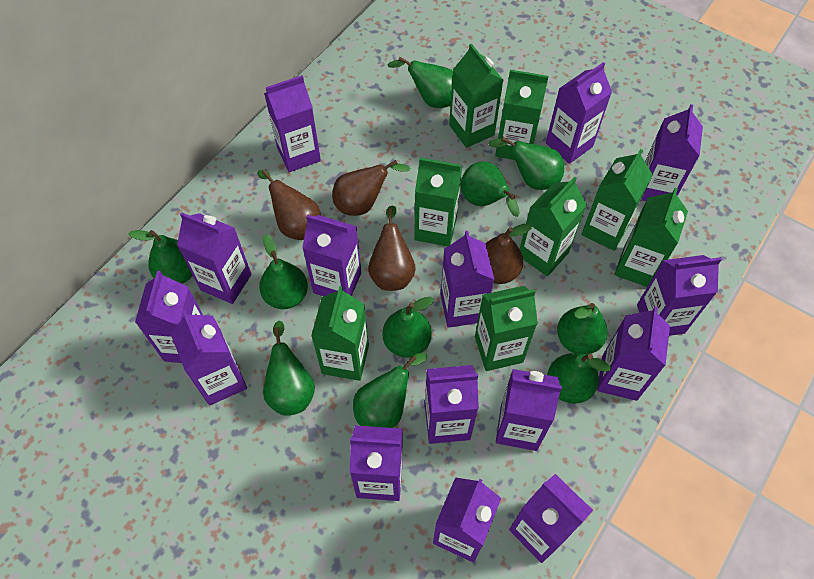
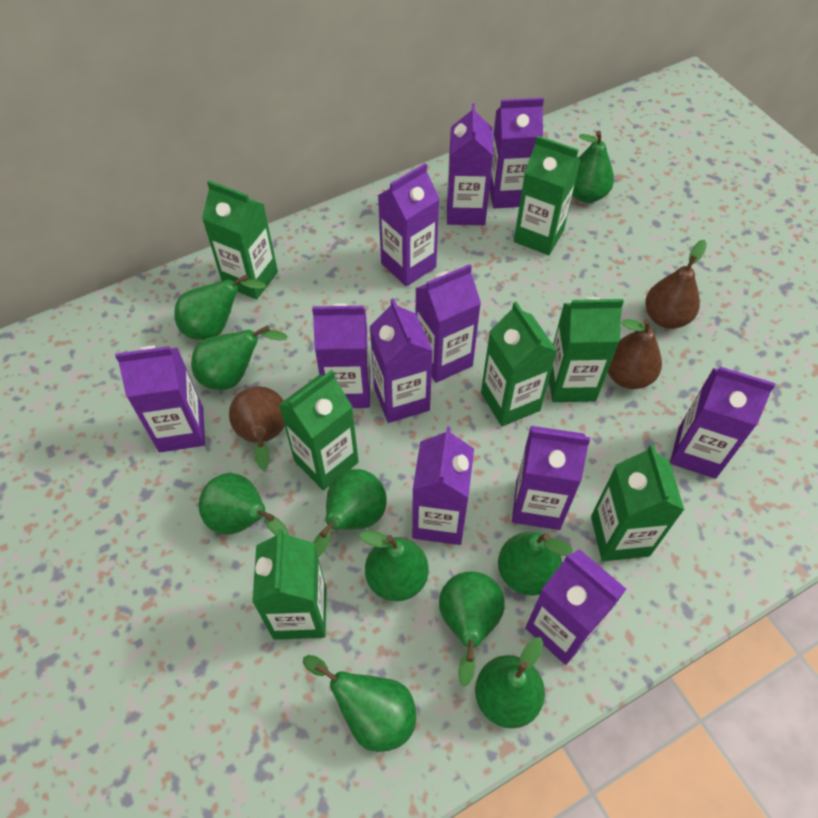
brown pear: [257,170,321,240] [332,160,410,216] [368,206,416,291] [485,223,532,284] = 4 -> [229,386,285,470] [608,319,662,389] [645,240,707,329] = 3
green carton: [311,286,369,381] [414,158,462,246] [449,44,503,148] [475,286,538,371] [495,70,549,160] [520,176,587,276] [581,149,653,251] [614,188,688,287] = 8 -> [202,180,278,299] [252,529,327,640] [279,370,359,491] [481,302,557,426] [514,135,581,255] [549,297,624,402] [591,444,684,561] = 7
purple carton: [135,271,203,363] [171,311,247,406] [177,212,252,304] [264,75,321,172] [302,215,361,296] [350,425,403,501] [425,365,479,444] [433,477,501,562] [440,231,495,328] [496,369,562,451] [509,474,593,563] [546,62,612,164] [597,307,670,401] [637,255,722,336] [641,104,703,201] = 15 -> [115,346,205,452] [312,304,370,408] [369,298,433,423] [378,163,440,286] [412,426,474,545] [415,264,481,383] [447,103,493,225] [490,98,544,208] [512,426,590,530] [525,549,626,665] [670,367,776,479] = 11

